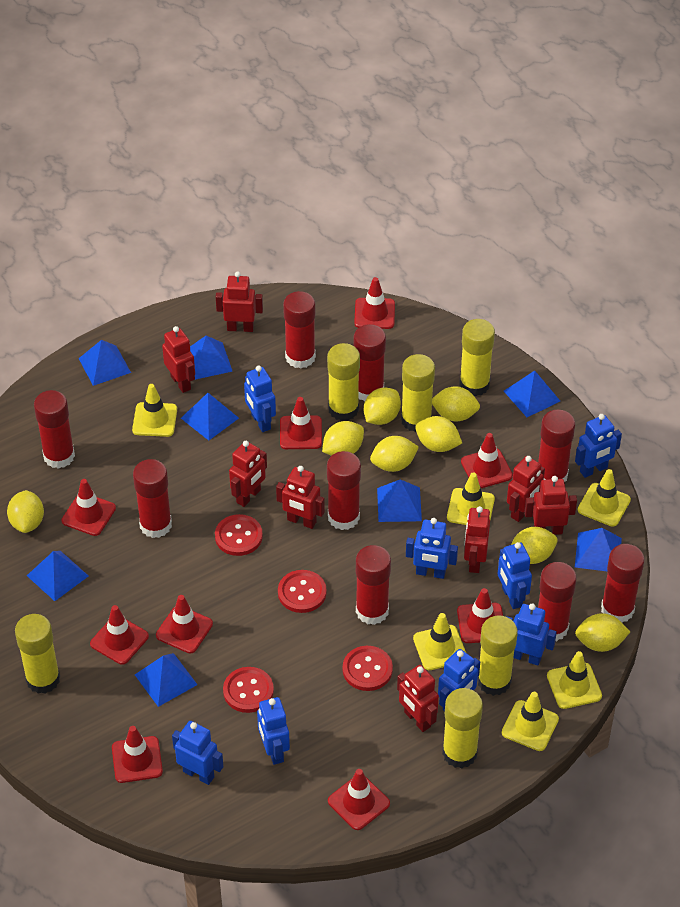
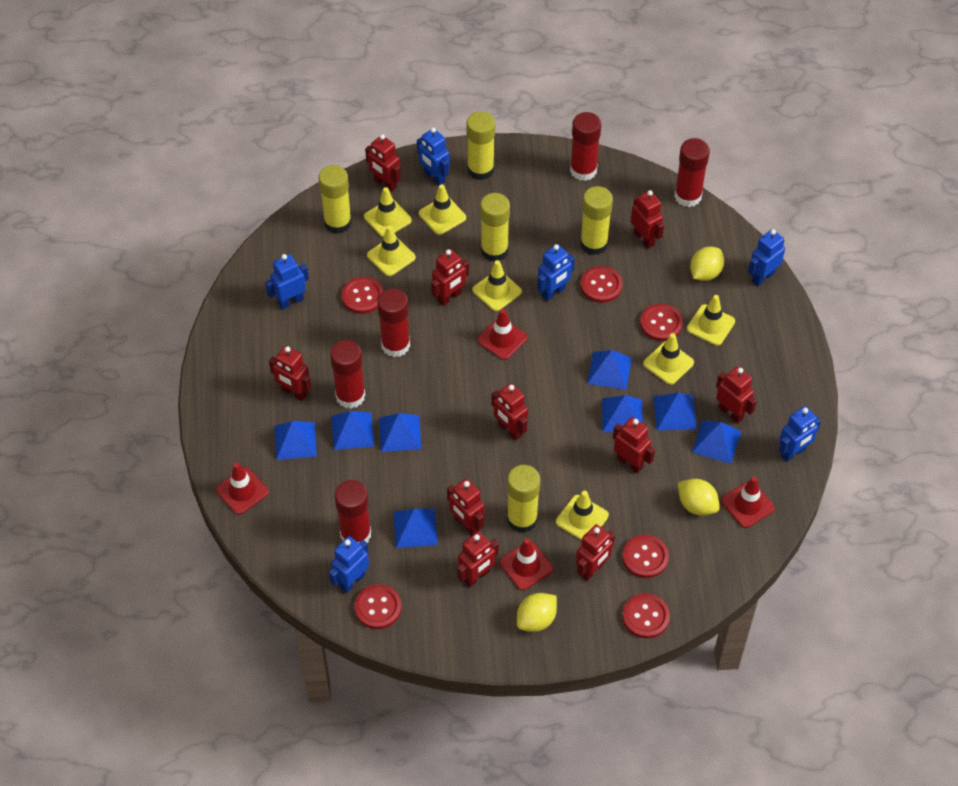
blue robot: [172,721,223,785] [244,366,276,432] [257,697,290,765] [406,518,458,579] [438,649,480,712] [498,542,532,609] [506,603,557,665] [575,414,622,478] = 8 -> [265,254,309,310] [329,536,369,593] [417,128,450,186] [537,244,575,301] [748,229,785,286] [779,406,821,462] = 6
red button: [215,514,263,556] [223,667,274,713] [278,570,327,613] [343,646,393,691] = 4 -> [342,277,383,314] [354,584,401,629] [581,266,623,303] [622,535,669,578] [622,593,670,638] [640,304,683,341] = 6
red glue stick: [34,390,75,469] [133,459,172,538] [283,291,316,369] [327,451,361,530] [353,324,386,402] [356,545,391,625] [538,410,575,482] [538,562,577,641] [601,544,645,623] = 9 -> [330,340,365,409] [334,480,371,543] [377,288,410,357] [570,112,601,181] [674,138,710,207] = 5
red robot: [162,326,195,393] [216,271,263,332] [229,441,267,507] [276,466,325,529] [397,665,439,732] [464,506,490,573] [507,456,545,522] [525,476,577,535] = 8 -> [269,346,312,401] [365,134,401,192] [431,249,469,306] [447,479,485,535] [457,531,499,587] [492,383,528,441] [576,524,615,581] [613,417,655,473] [631,190,664,249] [716,366,757,424] = 10
red traffic cone: [61,479,116,536] [90,605,149,665] [112,726,163,783] [156,595,213,653] [280,397,322,449] [328,769,390,830] [354,277,395,329] [457,588,503,643] [461,433,513,488] = 9 -> [216,463,269,515] [477,309,528,360] [499,538,553,590] [721,476,775,528] = 4
yellow glue stick: [15,614,60,694] [327,343,360,421] [401,354,435,432] [442,688,483,769] [459,319,495,396] [477,615,518,696] = 6 -> [318,165,352,234] [467,111,495,180] [480,193,510,262] [507,465,540,533] [580,186,613,255] = 5
yellow lemon: [7,490,44,533] [322,421,364,456] [364,388,401,425] [370,436,419,472] [415,416,462,452] [432,386,480,421] [511,527,558,564] [575,613,630,652] = 8 -> [517,593,557,632] [678,479,720,516] [690,247,724,281] = 3
yellow traffic cone: [132,384,177,437] [413,613,466,670] [447,472,495,525] [502,692,559,751] [547,651,602,709] [578,469,631,527] = 6 -> [364,187,412,237] [367,225,416,276] [419,184,466,235] [472,260,522,311] [556,490,609,540] [643,333,694,385] [687,295,735,346] = 7

